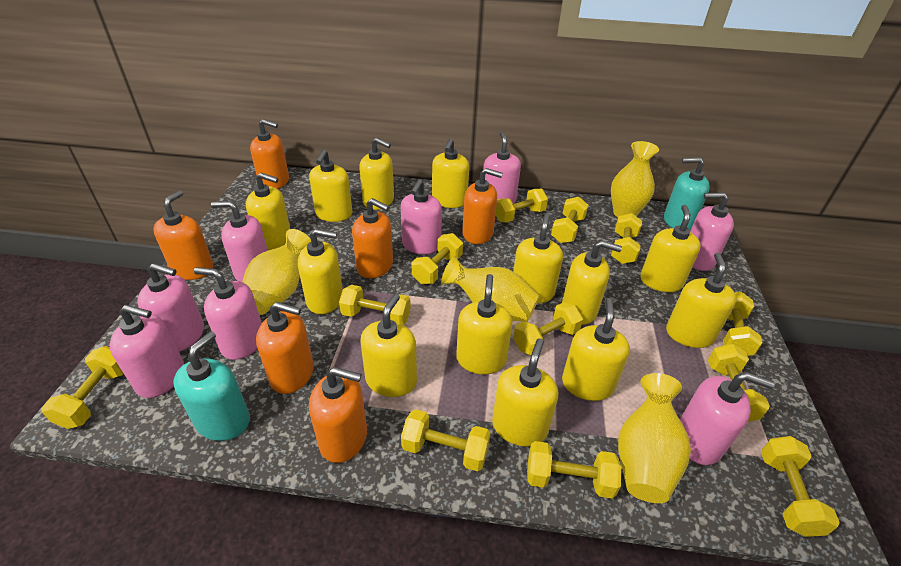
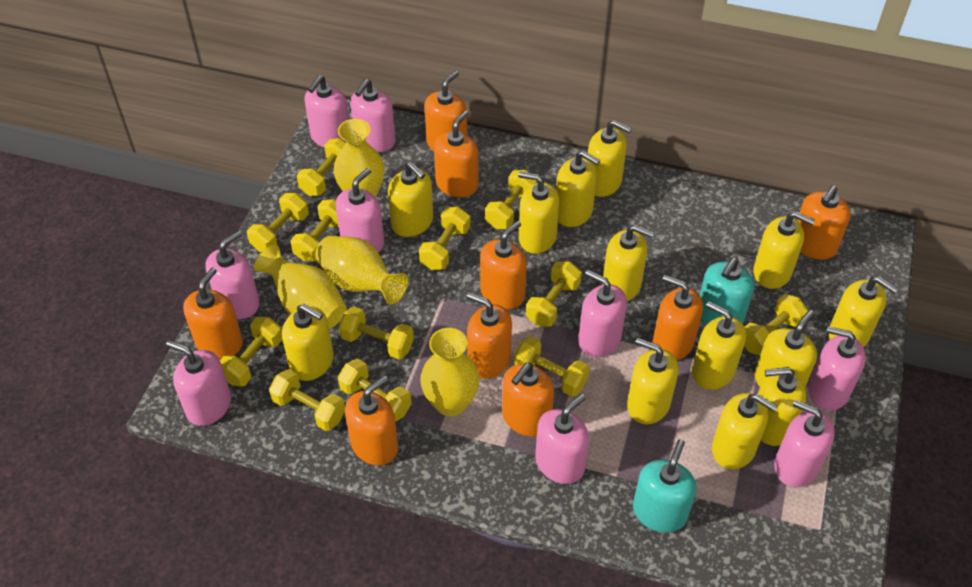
orange soap dispenser: [153,190,214,280] [250,119,289,189] [256,302,314,394] [309,367,367,463] [352,198,393,278] [462,168,503,244] = 6 -> [183,268,243,359] [345,375,398,465] [424,71,467,151] [434,111,479,197] [466,293,512,379] [480,221,527,309] [502,363,554,437] [653,275,703,360] [797,185,851,260] = 9
pink soap dispenser: [110,305,184,398] [138,263,204,352] [194,267,262,360] [211,201,268,282] [401,179,442,254] [483,132,521,204] [680,372,775,465] [690,192,734,271] = 8 -> [166,340,231,426] [205,230,259,319] [304,75,349,147] [336,168,384,253] [350,79,396,153] [535,394,589,484] [578,270,627,357] [774,400,835,487] [808,326,866,411] = 9

